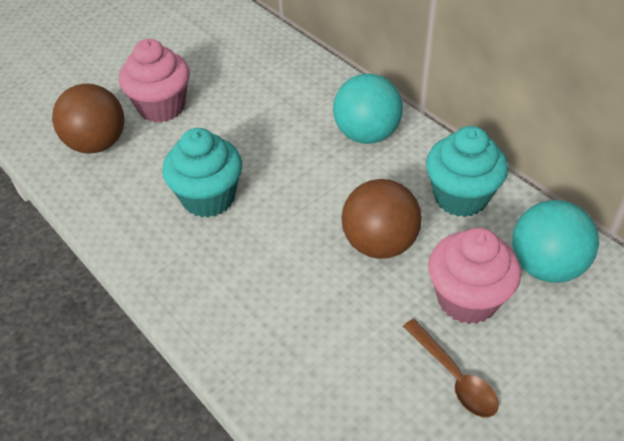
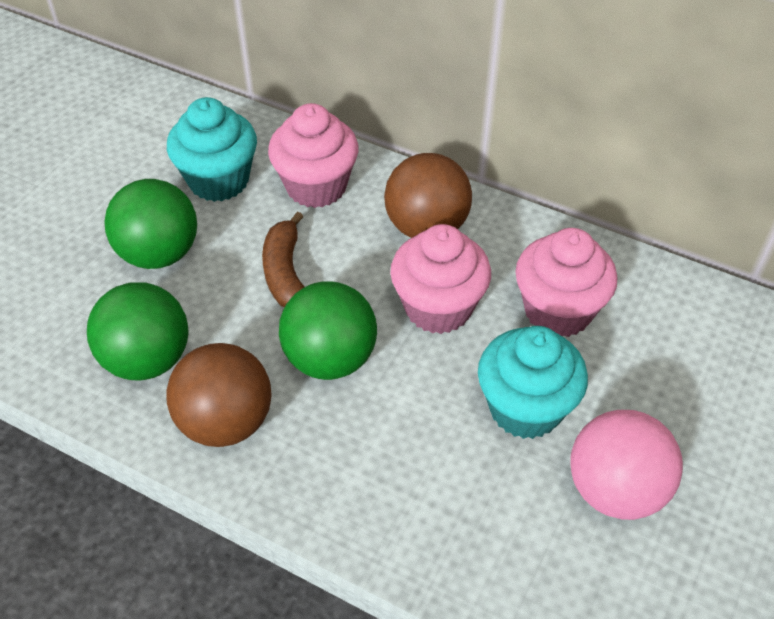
brown banana: none = 0 -> [262,211,305,307] = 1
brown spoon: [403,319,499,418] = 1 -> none = 0
green ball: none = 0 -> [87,282,188,381] [104,179,197,269] [279,281,377,380] = 3
pink ball: none = 0 -> [570,410,683,520] = 1
pink cupcake: [119,39,190,123] [428,228,521,324] = 2 -> [268,103,359,208] [390,224,491,334] [515,228,617,337] = 3
turquoise ball: [333,73,403,144] [512,200,599,283] = 2 -> none = 0

